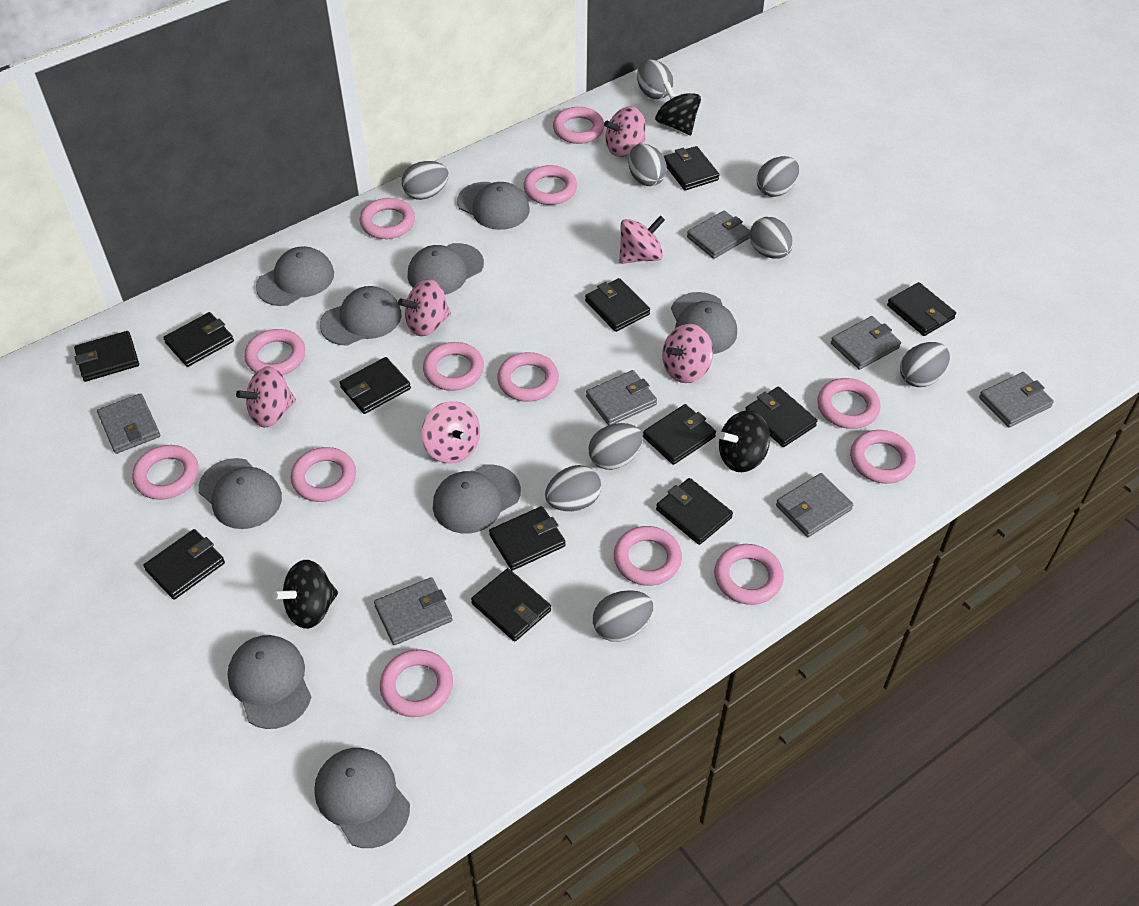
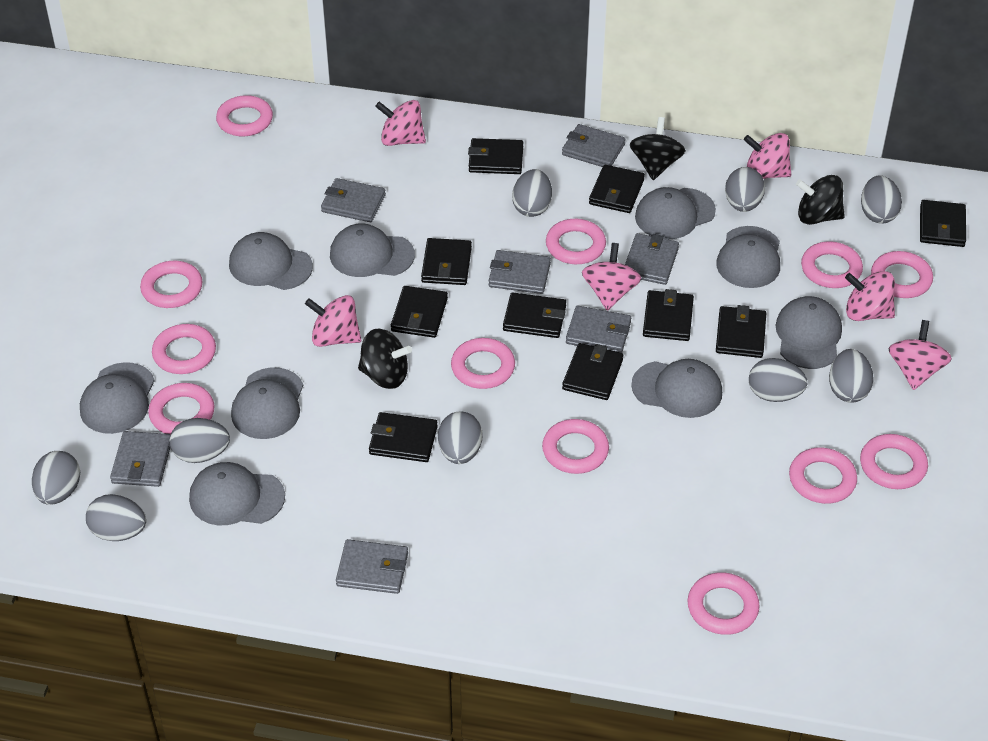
black wallet: [74,331,139,382] [143,529,225,600] [163,312,234,367] [340,357,411,414] [471,568,551,642] [489,506,566,570] [585,278,650,332] [643,404,716,465] [656,478,733,545] [663,146,720,190] [745,387,817,447] [887,282,956,336] = 12 -> [369,412,438,462] [391,286,448,338] [421,238,472,285] [468,138,523,174] [503,292,566,338] [562,343,623,400] [589,165,645,213] [643,289,694,341] [716,305,766,358] [920,200,966,247] = 10
pink ring: [132,445,199,500] [244,329,305,375] [291,447,356,502] [359,198,415,239] [380,649,453,717] [423,342,484,391] [497,352,559,402] [523,165,577,205] [553,107,604,144] [614,526,682,586] [714,544,784,605] [817,378,880,429] [850,430,915,484] = 13 -> [140,261,203,308] [148,383,214,434] [152,324,216,374] [216,95,273,137] [451,338,515,389] [542,419,609,474] [546,219,606,264] [687,572,760,635] [789,448,857,504] [801,242,863,288] [860,434,928,489] [871,251,933,298] = 12

